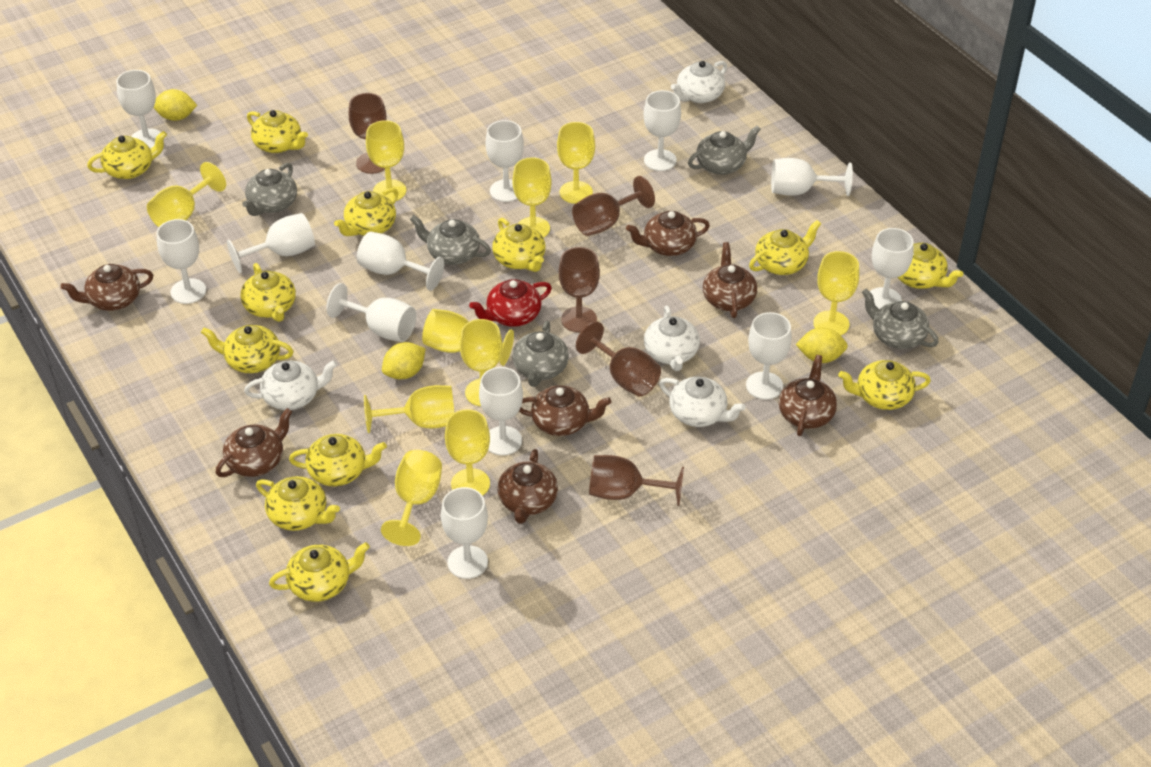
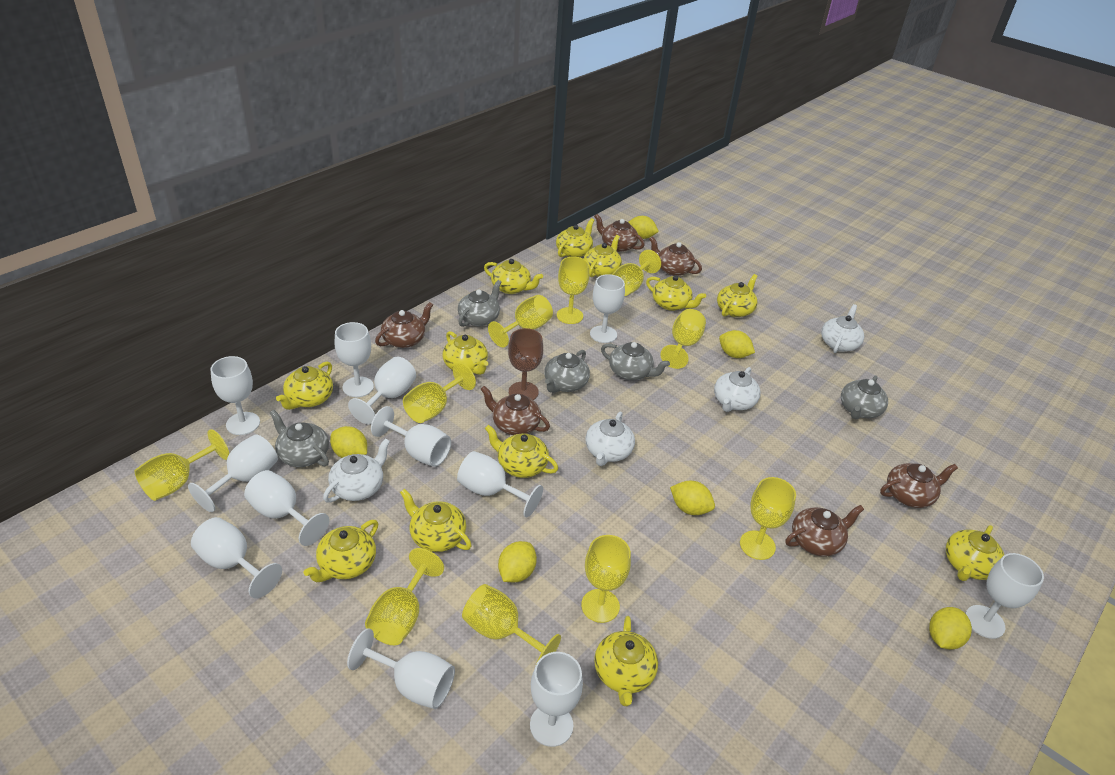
brown goblet: [349,93,387,174] [559,247,600,332] [572,176,655,236] [576,321,661,396] [589,455,684,506] = 5 -> [508,328,543,400] = 1
brown teapot: [61,264,153,311] [216,408,292,477] [497,449,558,524] [519,385,611,436] [626,211,710,256] [703,242,757,318] [779,355,837,436] = 7 -> [375,302,433,348] [480,386,550,435] [594,214,645,252] [649,237,702,276] [786,505,864,556] [880,463,958,508] = 6
red teapot: [469,279,552,327] = 1 -> none = 0
yellow lemon: [153,89,197,121] [382,342,425,379] [796,327,848,363] = 3 -> [330,426,367,458] [498,541,537,582] [628,216,659,239] [670,481,715,515] [719,330,755,358] [929,607,972,650] = 6

